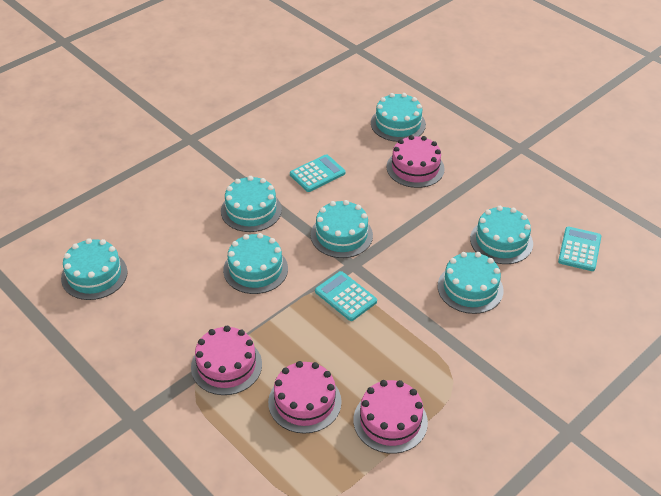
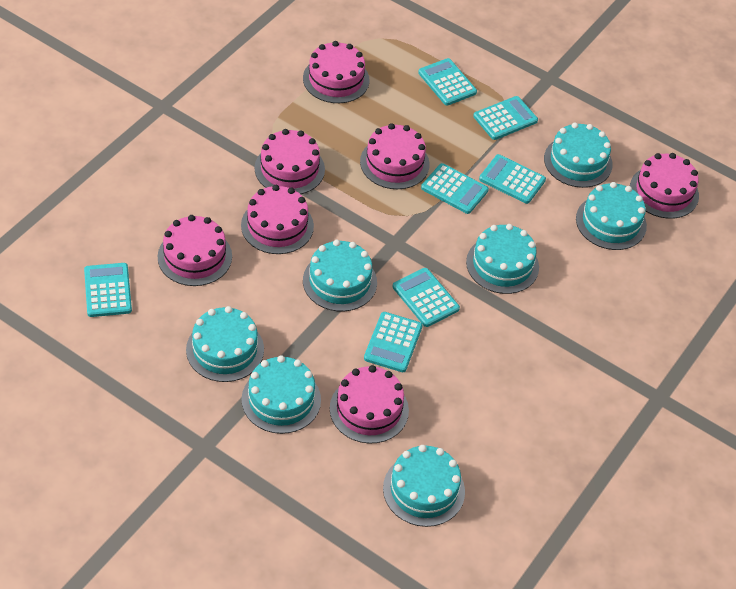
pink cake: [191,326,262,395] [268,361,342,434] [353,380,428,454] [387,135,445,188] = 4 -> [158,215,232,286] [241,185,314,254] [255,129,325,194] [303,41,370,103] [330,365,409,444] [360,123,430,189] [630,153,699,219] = 7
turquoise calculator: [290,154,346,192] [315,271,377,321] [558,227,601,271] = 3 -> [84,263,132,317] [364,312,423,372] [393,268,460,327] [418,58,477,106] [421,163,489,214] [473,96,538,140] [479,154,546,204] = 7

